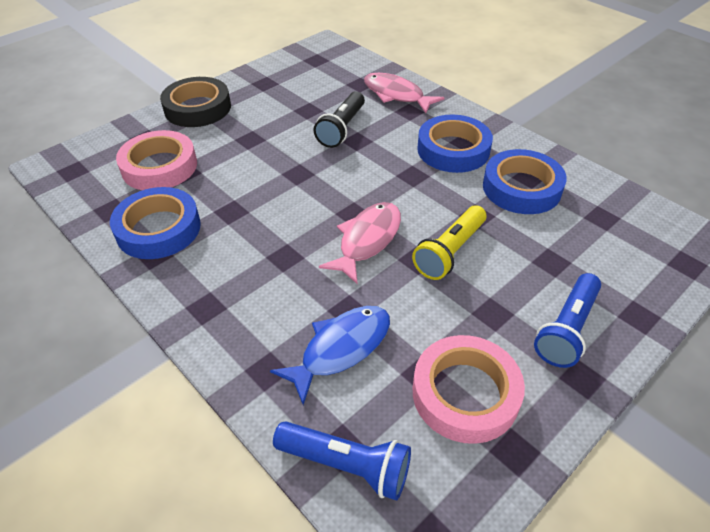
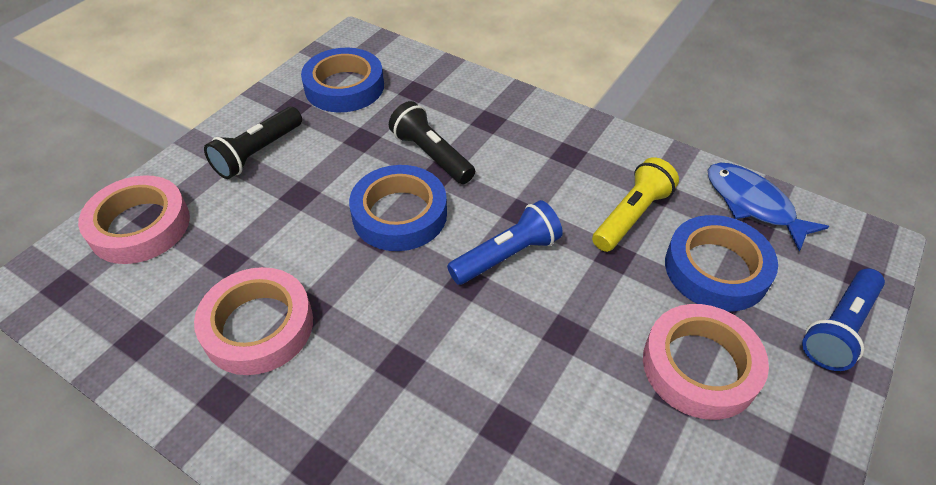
black flashlight: [313,91,365,148] = 1 -> [204,107,302,179] [389,101,475,184] = 2
black tape: [160,77,231,127] = 1 -> none = 0
pink fish: [319,202,401,284] [364,73,445,113] = 2 -> none = 0
pink tape: [116,130,197,190] [413,335,525,444] = 2 -> [78,175,190,264] [194,267,313,375] [643,304,769,420] = 3

